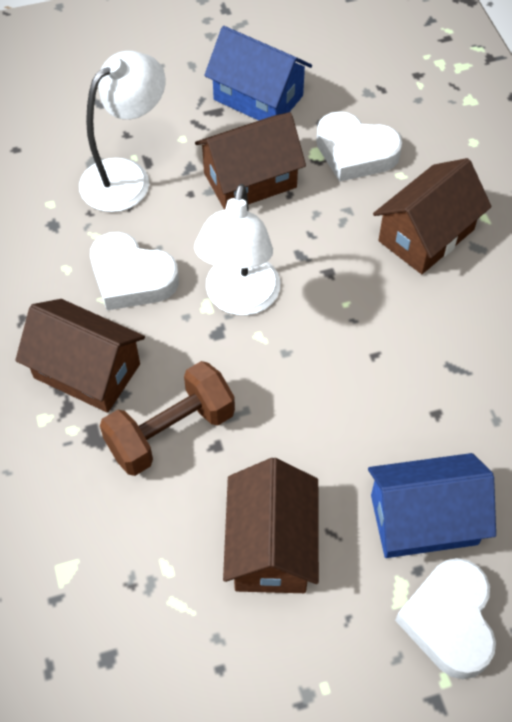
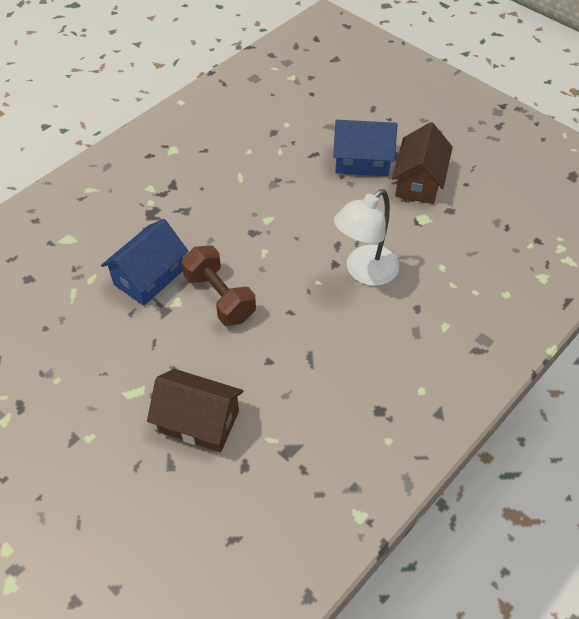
brown house: [15,299,145,413] [195,112,306,210] [223,458,319,593] [373,158,492,274] = 4 -> [147,369,243,452] [392,122,453,204] = 2
white heart: [90,232,179,310] [316,111,402,182] [395,558,496,679] = 3 -> none = 0
white lamp: [79,51,165,212] [194,184,280,315] = 2 -> [334,189,399,286] = 1

